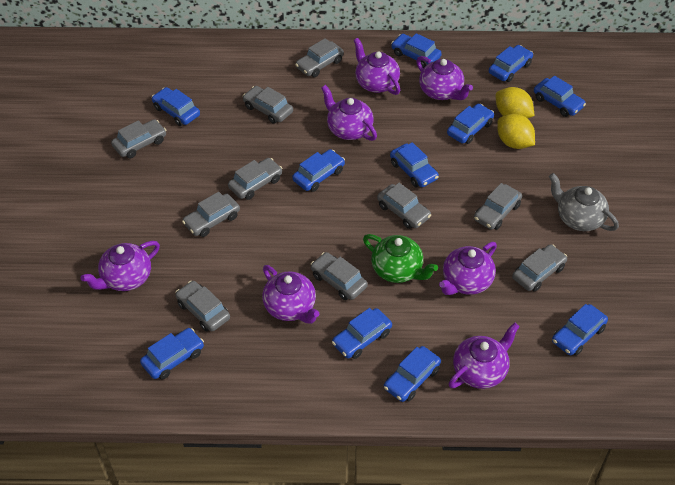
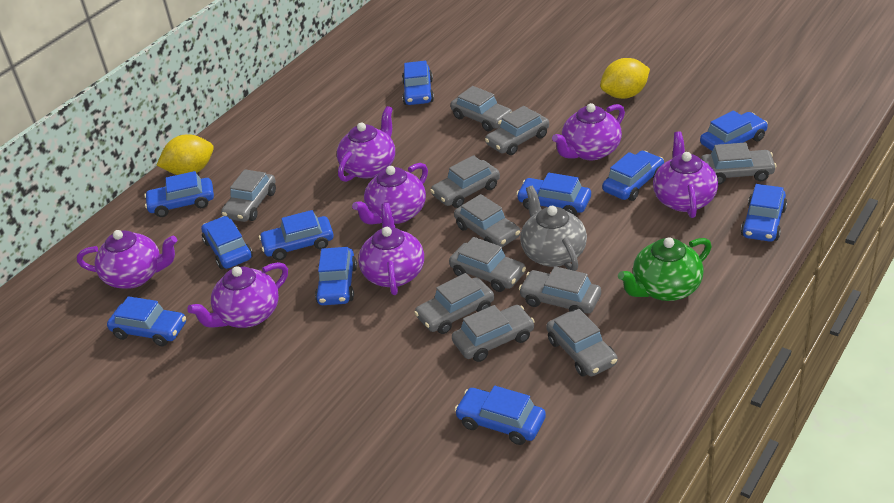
grey car: [111,119,166,158] [175,281,230,331] [182,192,240,237] [228,158,282,200] [243,86,293,124] [295,38,344,77] [311,252,368,300] [377,183,431,229] [474,183,522,230] [512,244,567,292] = 10 -> [221,169,276,222] [414,273,494,334] [430,155,500,208] [449,237,526,292] [450,86,512,132] [452,305,535,362] [454,194,520,247] [485,106,549,155] [519,266,601,314] [546,309,618,377] [701,142,777,185] = 11

